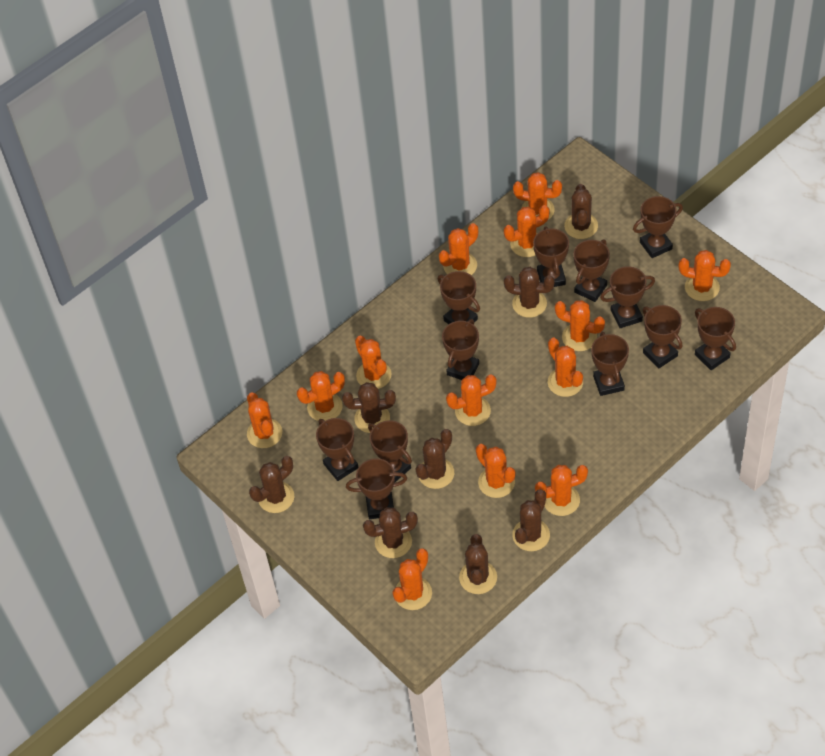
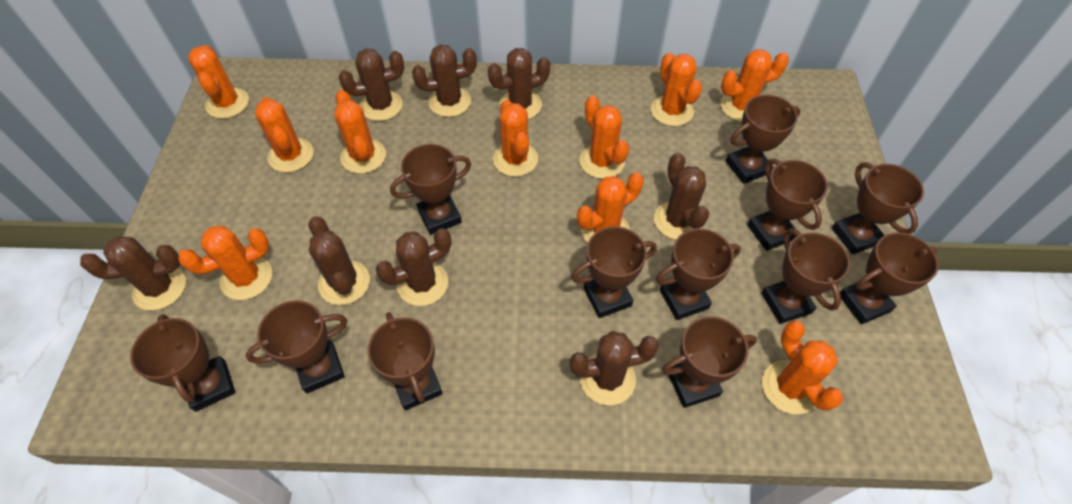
orange cactus: [247,392,282,448] [297,371,345,421] [355,336,391,389] [392,548,432,610] [439,223,478,275] [446,374,497,426] [476,444,516,498] [504,205,549,257] [513,172,562,220] [535,465,588,516] [548,338,583,397] [555,300,605,351] [678,250,731,301] = 13 -> [178,226,272,300] [188,45,249,119] [255,97,314,173] [334,90,386,174] [493,100,538,177] [577,172,644,243] [579,96,629,179] [651,53,702,126] [721,49,789,122] [762,320,843,414] = 10

